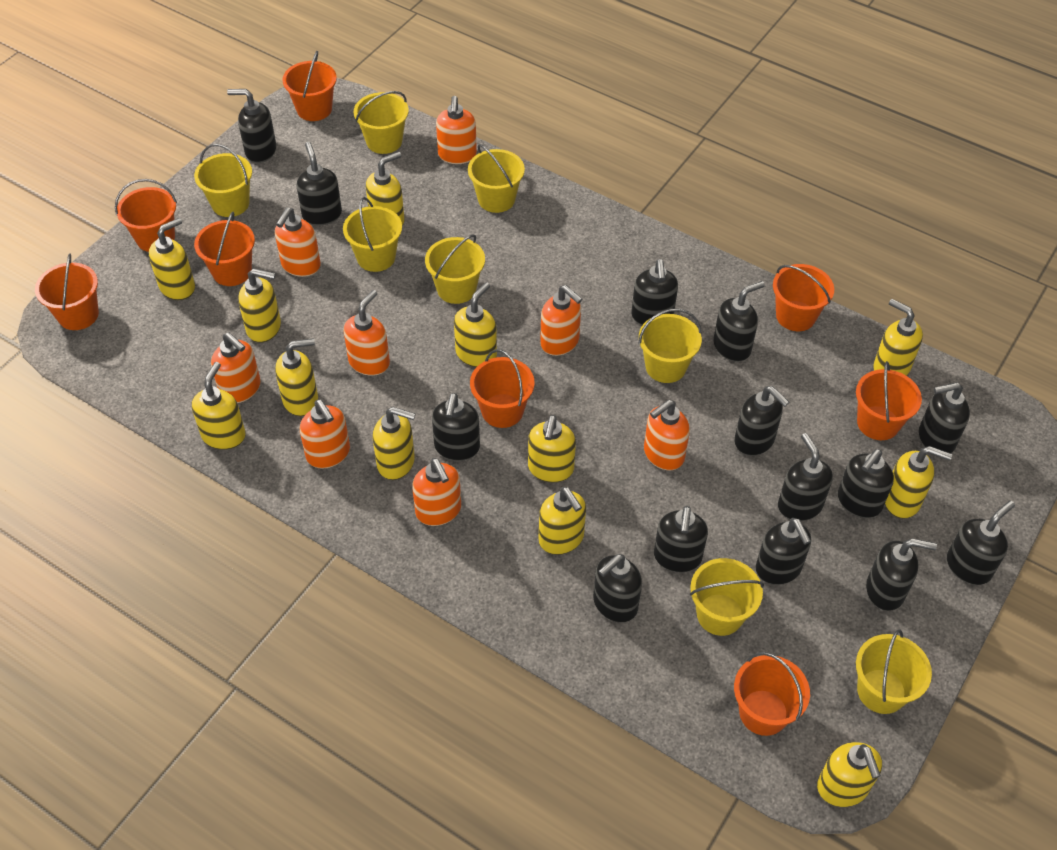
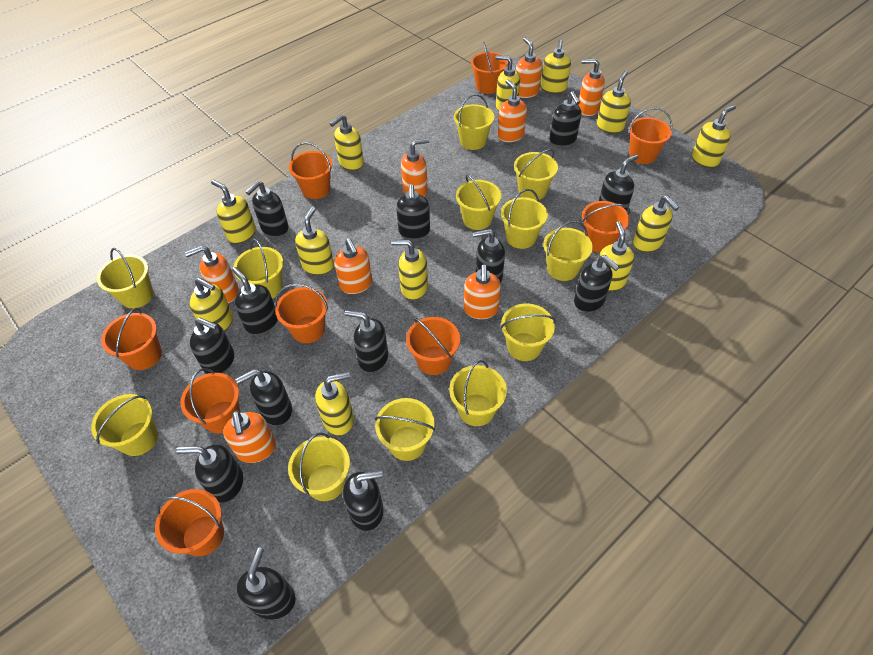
black soap dispenser: [227,89,276,163] [296,142,342,225] [432,393,480,461] [593,554,642,623] [631,259,678,325] [654,506,708,572] [713,281,765,362] [734,386,789,456] [756,518,811,585] [778,433,833,521] [838,449,894,518] [866,538,937,611] [919,382,970,453] [947,501,1015,585] = 14 -> [176,444,243,503] [190,318,234,374] [232,267,278,335] [235,369,292,426] [236,547,296,620] [246,181,289,237] [343,470,384,531] [345,310,388,373] [396,184,430,239] [472,229,505,283] [550,91,581,147] [574,255,619,312] [599,154,638,211] = 13
orange bucket: [35,253,99,330] [115,179,177,252] [194,212,255,286] [282,51,337,121] [470,349,535,428] [734,652,810,736] [773,264,834,331] [856,361,922,440] = 8 -> [101,308,162,370] [155,489,224,556] [180,368,240,434] [275,284,328,343] [289,142,332,199] [406,317,460,375] [471,42,508,94] [582,201,630,253] [628,108,672,164] = 9
yellow bucket: [194,144,252,217] [343,197,402,272] [354,91,409,154] [425,234,485,304] [468,144,525,213] [638,309,702,383] [690,558,764,636] [856,629,932,714] = 8 -> [91,394,158,456] [97,248,154,309] [234,239,283,299] [288,432,350,501] [375,398,435,461] [449,360,507,426] [454,94,494,150] [456,174,501,230] [500,304,556,361] [501,189,548,249] [514,149,558,200] [543,221,593,281] = 12

